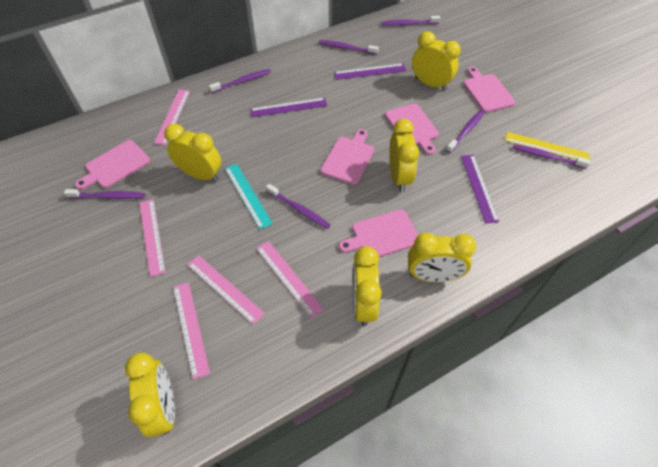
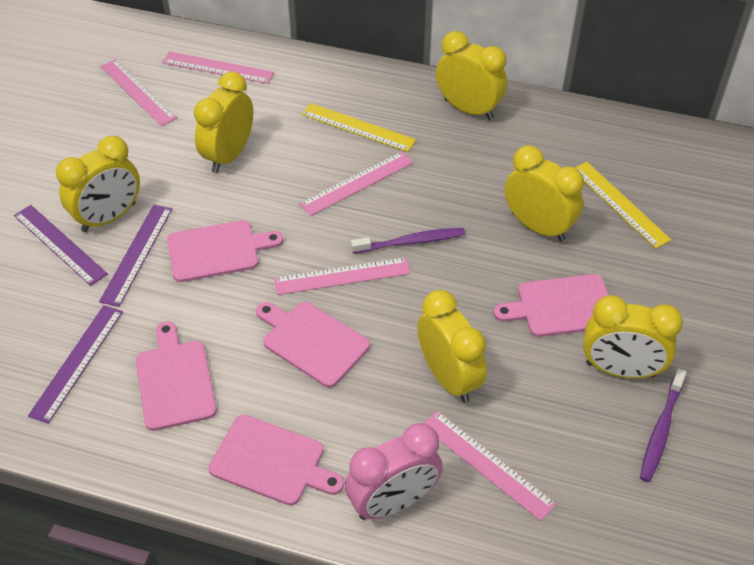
pink clock: none = 0 -> [345,423,443,520] = 1
purple toothbrush: [64,189,145,199] [209,69,271,93] [266,184,331,229] [319,40,379,55] [382,16,440,26] [446,110,485,153] [513,144,590,169] = 7 -> [351,228,465,254] [640,368,686,482] = 2
turquoise ruler: [225,164,273,230] = 1 -> none = 0
yellow ruler: [505,132,590,160] = 1 -> [302,103,416,152] [575,162,671,249] = 2

